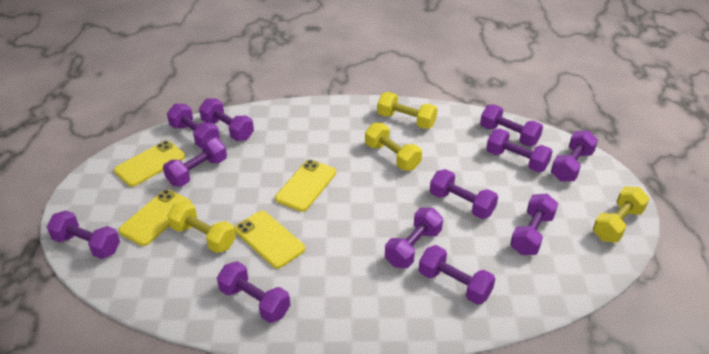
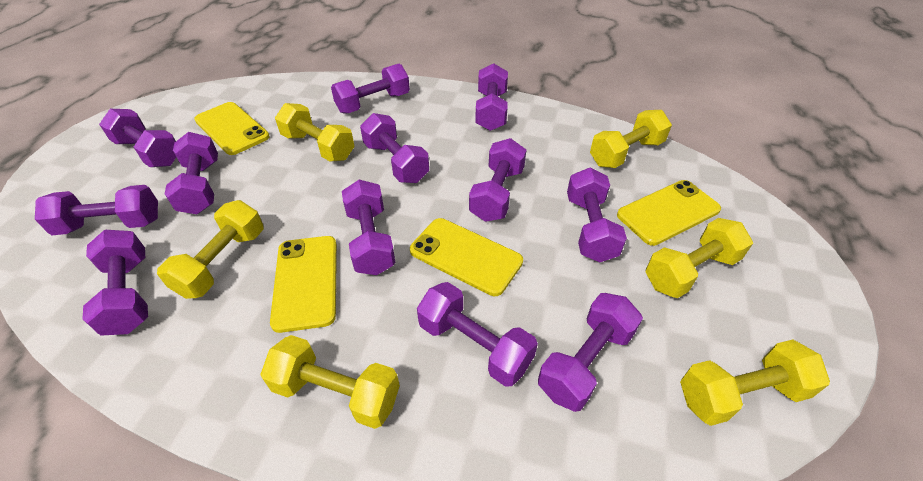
yellow dumbbell: [167,201,236,253] [365,123,422,170] [377,92,438,129] [593,187,649,242] = 4 -> [157,200,264,299] [260,335,400,429] [275,103,355,162] [590,110,672,168] [645,218,753,298] [680,339,830,426] = 6

